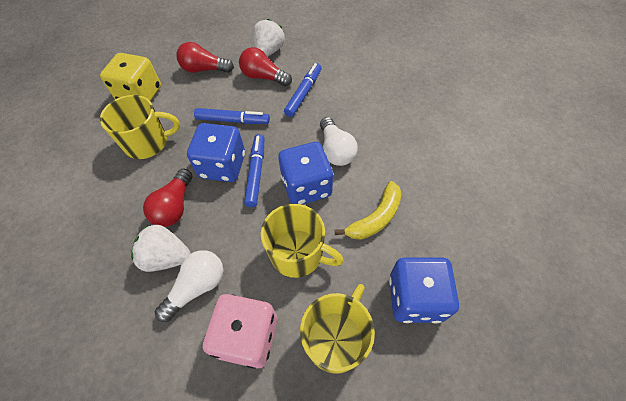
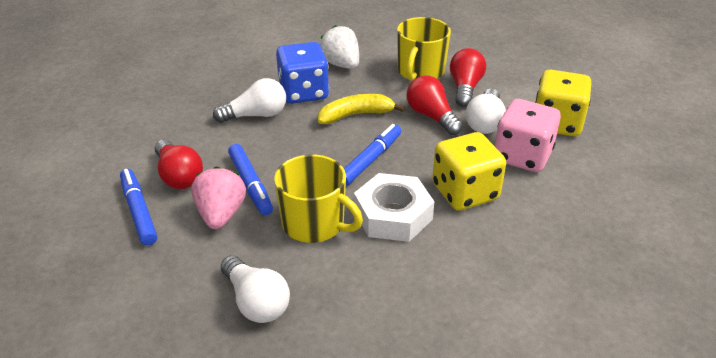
blue dice: [187,123,245,182] [278,142,333,205] [389,257,459,323] = 3 -> [276,42,329,104] = 1
pink strawberry: none = 0 -> [191,166,246,229] = 1
white light bulb: [155,250,223,322] [320,117,358,166] = 2 -> [213,78,286,123] [221,255,290,323] [466,89,506,134] = 3
white nut: none = 0 -> [354,173,434,242] = 1
white strawberry: [131,225,191,272] [253,19,285,57] = 2 -> [320,25,359,69] = 1
yellow dice: [100,53,161,102] = 1 -> [432,132,506,211] [535,70,591,136] = 2
yellow mug: [100,95,180,159] [261,204,344,278] [300,284,375,374] = 3 -> [274,155,363,243] [397,17,451,81] = 2

